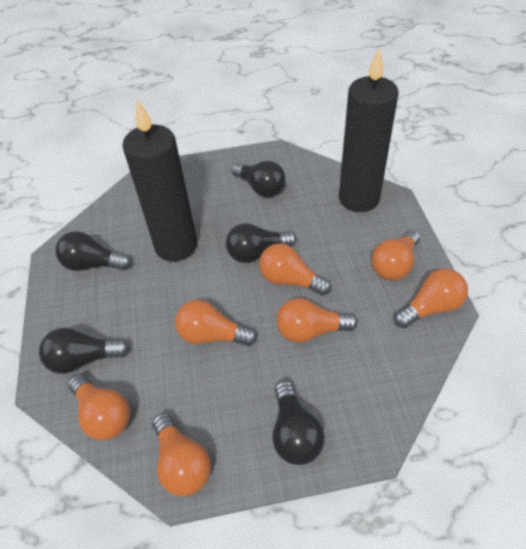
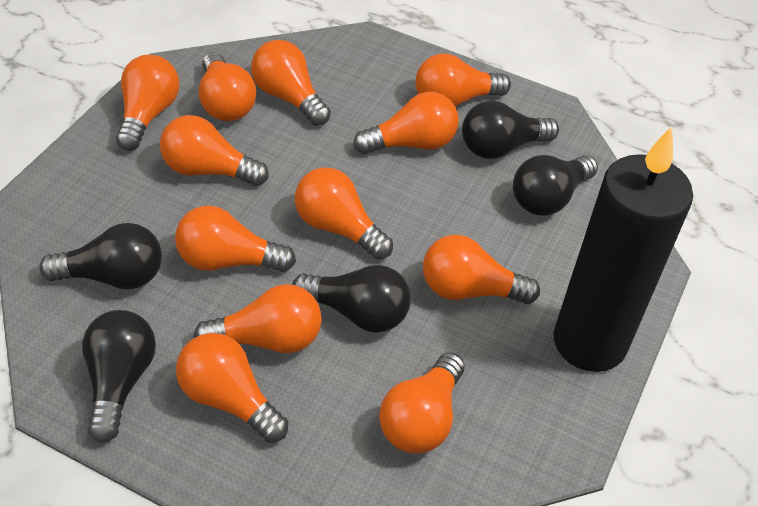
black candle: [122,99,197,262] [339,49,399,212] = 2 -> [553,126,693,372] = 1
orange light bulb: [68,374,130,440] [152,413,211,496] [175,300,257,346] [259,243,331,296] [276,298,358,343] [371,230,420,281] [394,268,468,328] = 7 -> [116,55,179,151] [160,115,269,186] [175,206,296,272] [176,333,288,443] [194,284,322,353] [199,52,256,121] [251,40,331,126] [295,167,393,259] [353,92,459,154] [379,352,465,454] [416,54,511,107] [423,235,540,304] = 12

